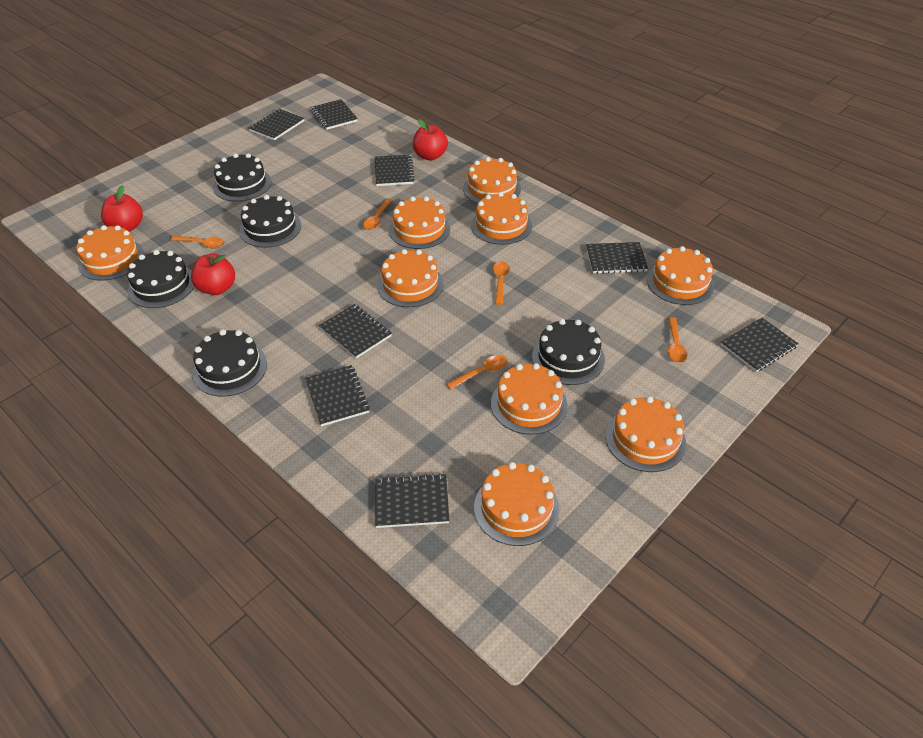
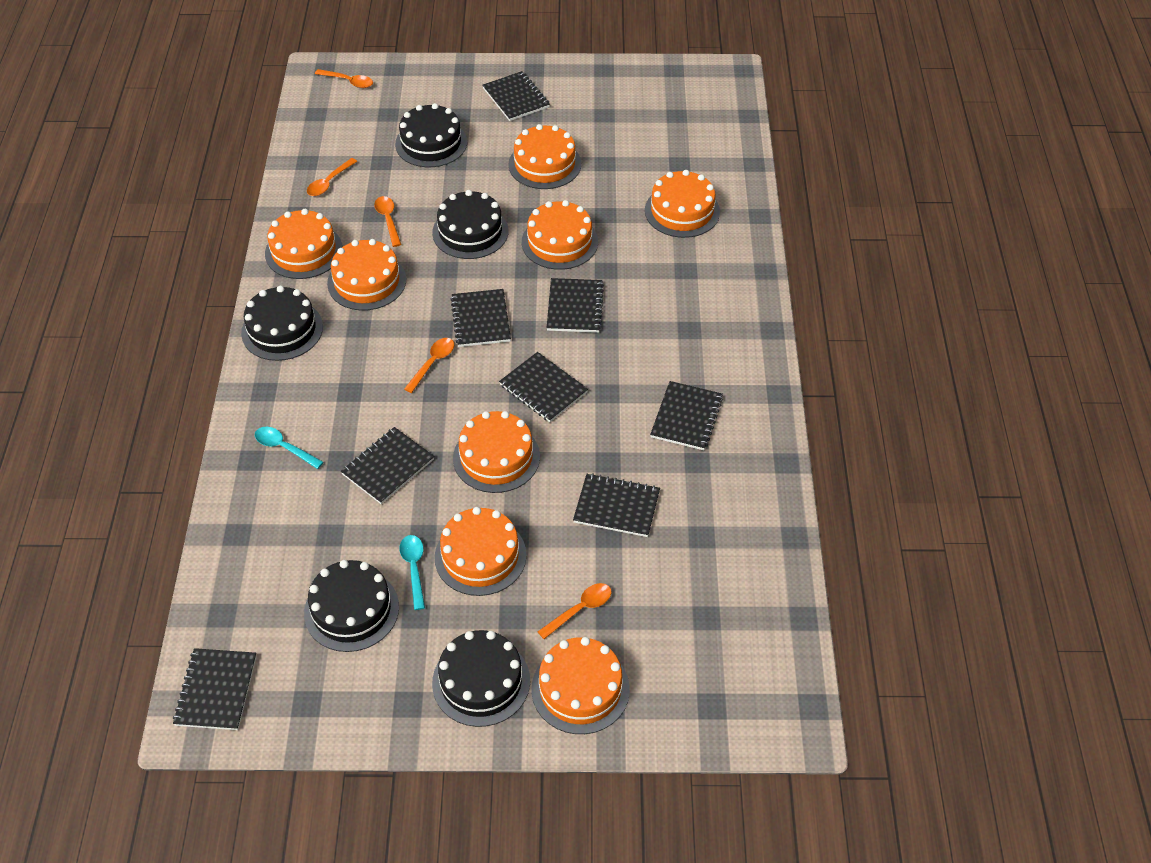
orange cake: [76,225,144,281] [377,249,443,307] [389,197,450,249] [463,157,521,204] [471,192,532,245] [474,462,560,546] [491,363,567,435] [605,396,686,472] [647,246,714,305] = 9 -> [265,209,342,279] [327,239,406,311] [434,507,527,596] [453,411,540,493] [508,124,581,189] [522,200,598,270] [531,637,630,734] [645,170,720,238] = 8
red apple: [101,185,143,232] [191,254,235,295] [413,119,448,160] = 3 -> none = 0
turquoise spoon: none = 0 -> [255,427,323,469] [399,535,425,610] = 2

